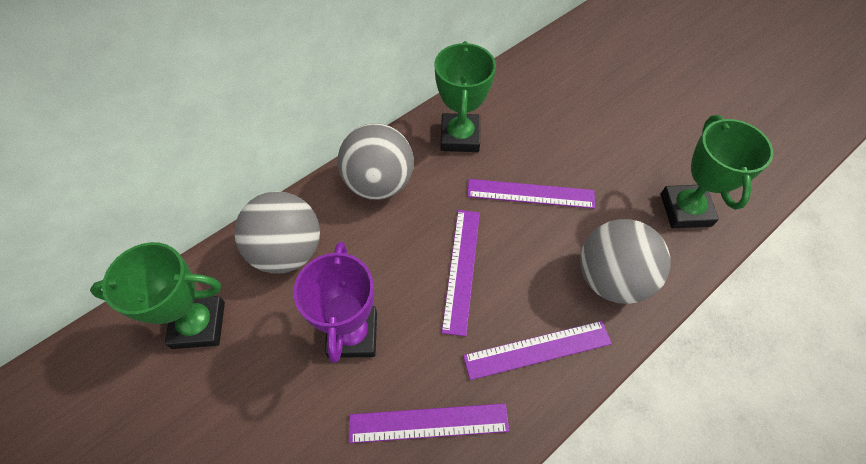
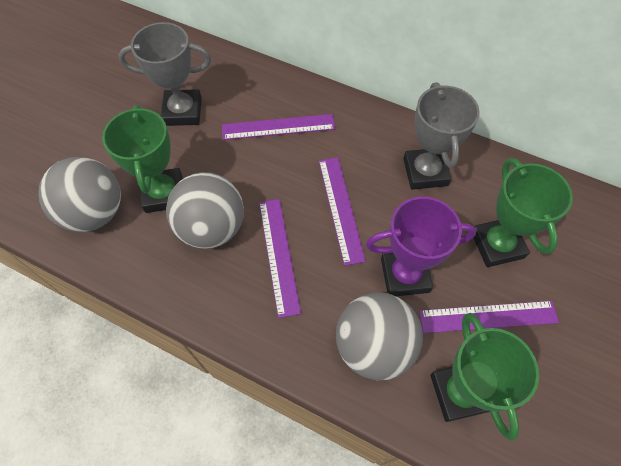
grey trophy: none = 0 -> [118,22,211,126] [403,82,480,190] = 2

